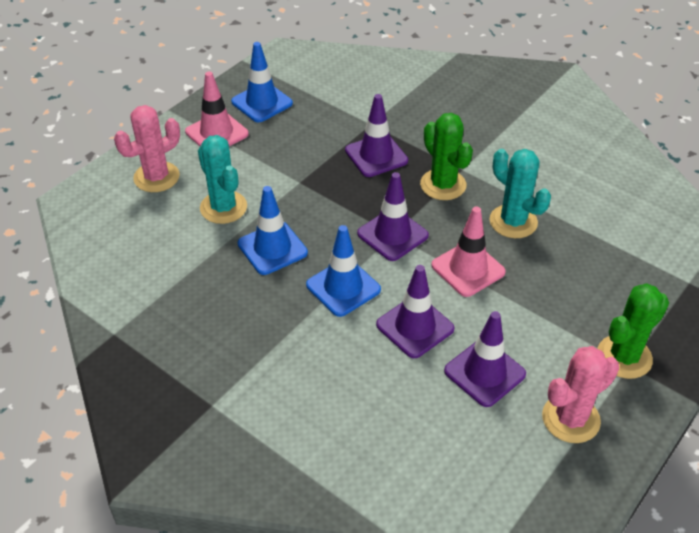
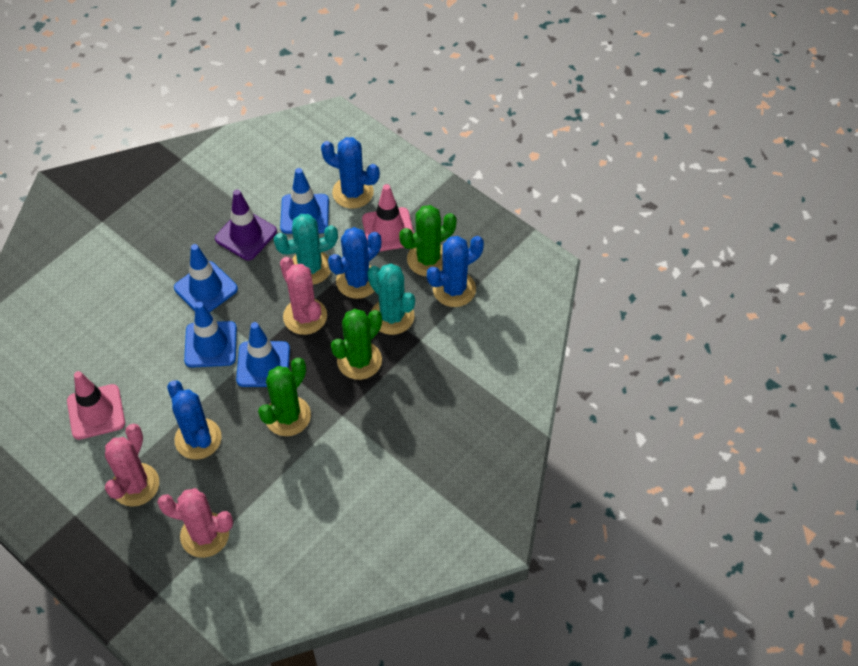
blue cactus: none = 0 -> [167,380,222,460] [321,137,380,209] [328,227,381,299] [427,236,484,307] = 4
blue traffic cone: [231,42,293,122] [238,186,308,275] [306,225,381,317] = 3 -> [174,244,238,313] [184,302,237,368] [236,322,290,387] [280,168,329,234] = 4
green cactus: [420,113,473,200] [597,283,669,379] = 2 -> [258,358,311,436] [331,309,382,380] [399,205,457,276] = 3
pink cactus: [114,105,180,192] [542,346,619,443] = 2 -> [105,424,159,507] [157,488,233,558] [280,257,327,335] = 3
purple traffic cone: [345,94,408,177] [357,172,429,261] [376,265,455,358] [444,311,526,407] = 4 -> [215,189,277,261] = 1

